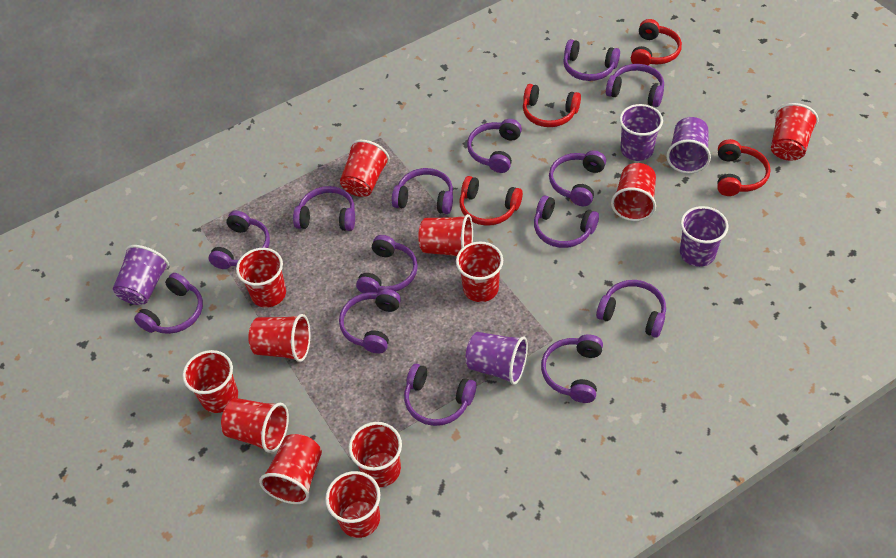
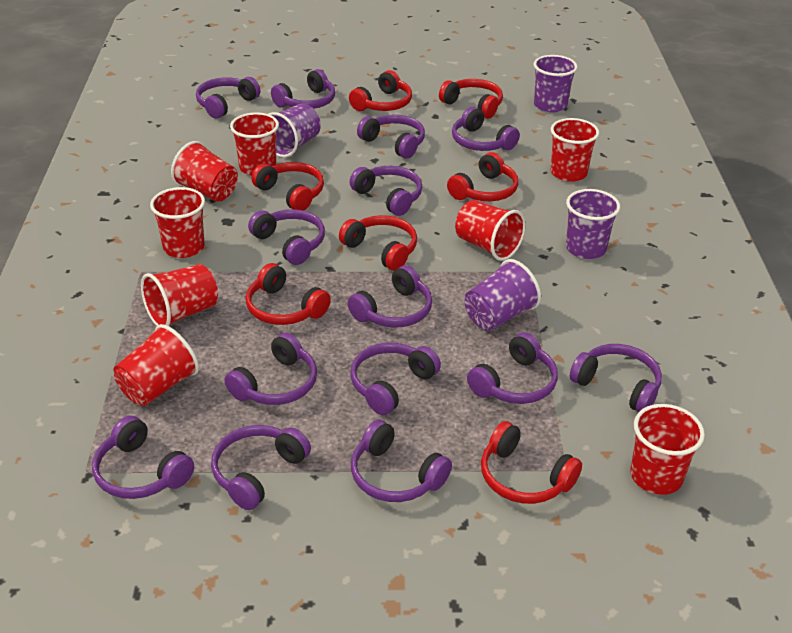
purple cup: [113,245,169,305] [465,332,528,385] [619,104,663,161] [666,117,711,173] [680,206,728,267] = 5 -> [268,104,321,158] [464,259,541,331] [534,55,578,113] [566,189,620,259] = 4
red cup: [183,350,238,413] [221,398,289,453] [236,248,286,308] [248,314,310,362] [259,434,322,504] [325,471,380,538] [340,140,390,197] [349,422,402,487] [418,214,473,256] [456,242,503,302] [611,163,656,221] [771,103,818,161] = 12 -> [113,324,199,406] [141,264,218,326] [150,187,205,258] [171,141,238,202] [230,112,279,176] [455,200,525,261] [551,118,599,182] [630,404,705,495] = 8
red headphones: [460,176,523,226] [523,84,581,127] [631,19,682,65] [717,139,771,196] = 4 -> [245,263,331,325] [251,162,324,211] [339,215,417,271] [349,70,412,111] [439,79,503,119] [447,152,518,201] [481,421,582,504] = 7

